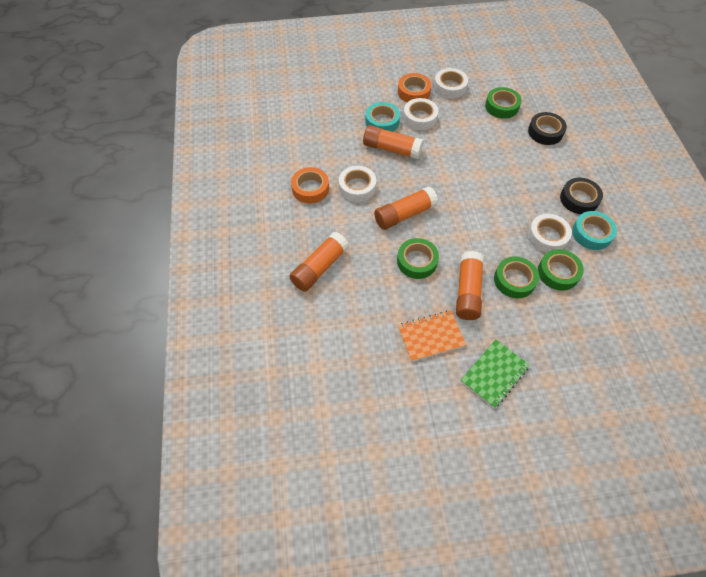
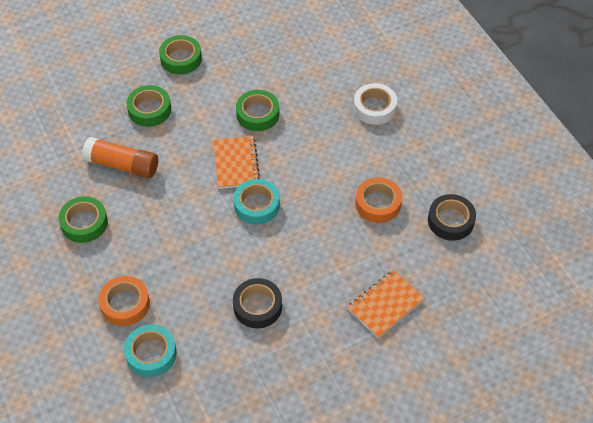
green notebook: [461,339,530,409] = 1 -> none = 0
orange glue stick: [289,232,349,292] [363,125,423,159] [374,186,438,230] [456,251,484,320] = 4 -> [82,137,158,178] = 1
orange notebook: [398,310,466,362] = 1 -> [213,136,260,189] [347,270,425,338] = 2
white tape: [339,166,376,202] [403,98,438,130] [434,68,468,98] [528,214,572,252] = 4 -> [354,83,397,125] = 1

